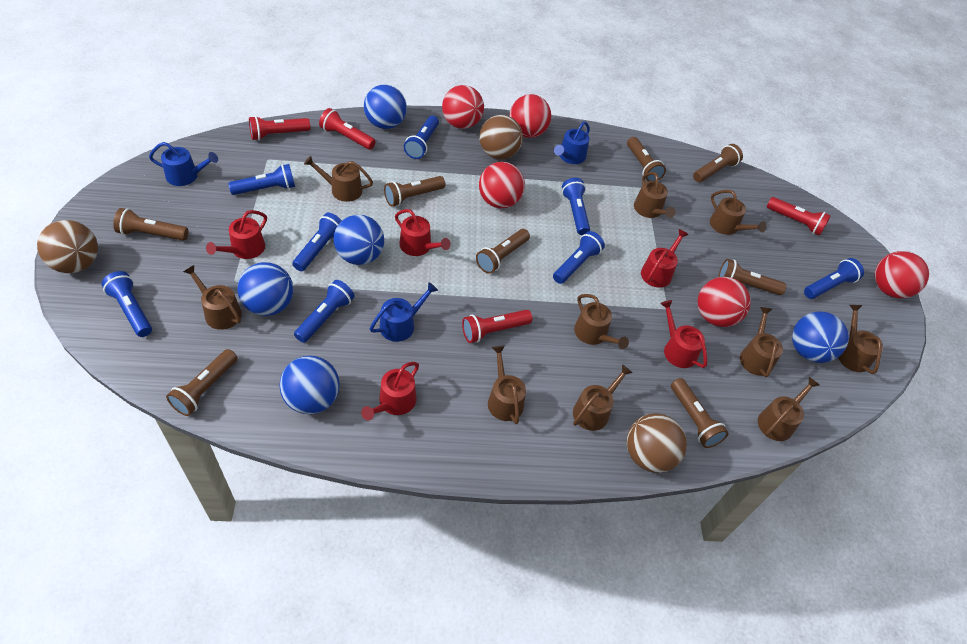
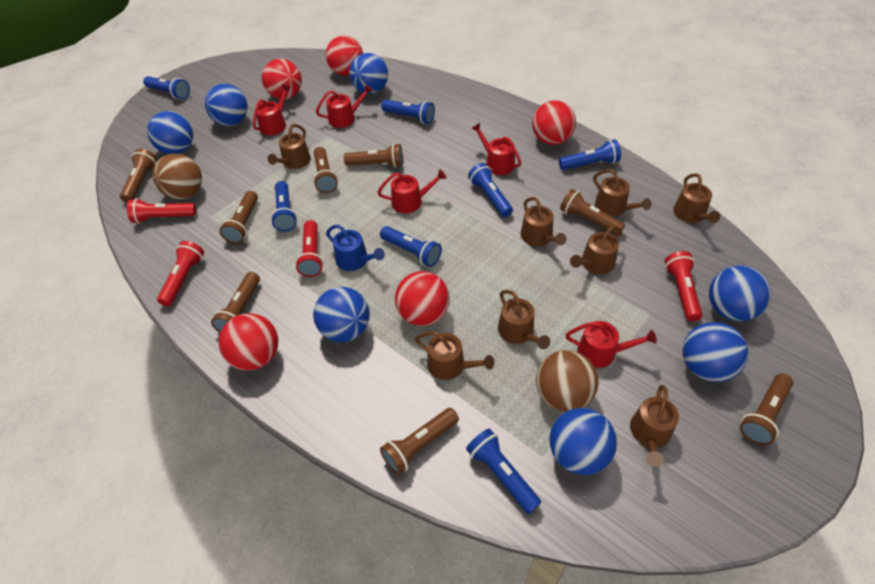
blue ball: [237,262,293,316] [279,356,340,414] [334,215,384,265] [364,85,407,129] [792,311,849,363] = 5 -> [147,111,193,154] [205,84,248,126] [313,287,369,342] [349,53,388,94] [550,408,617,475] [683,322,748,382] [709,266,771,321] = 7
blue flashlight: [101,271,152,337] [228,164,295,195] [292,213,342,271] [294,280,355,343] [404,116,439,159] [553,231,605,284] [562,178,590,235] [804,258,864,299] = 8 -> [143,76,190,99] [271,181,297,232] [380,226,442,267] [381,100,435,124] [466,429,541,514] [468,163,513,217] [559,139,621,170] = 7
blue watering can: [149,142,218,186] [370,282,438,342] [554,121,590,164] = 3 -> [326,225,385,271] = 1
brown ball: [37,220,98,273] [479,115,523,159] [627,413,687,473] = 3 -> [153,154,202,200] [536,350,598,412] = 2
brown watering can: [183,265,242,330] [304,156,373,202] [488,346,526,424] [573,365,633,431] [574,294,629,349] [634,172,676,218] [710,190,766,235] [740,307,783,377] [758,377,819,441] [838,305,883,374] = 10 -> [268,124,311,169] [415,331,494,380] [498,290,550,349] [521,197,566,246] [570,226,622,274] [593,169,651,216] [630,385,679,467] [673,173,720,223] = 8

